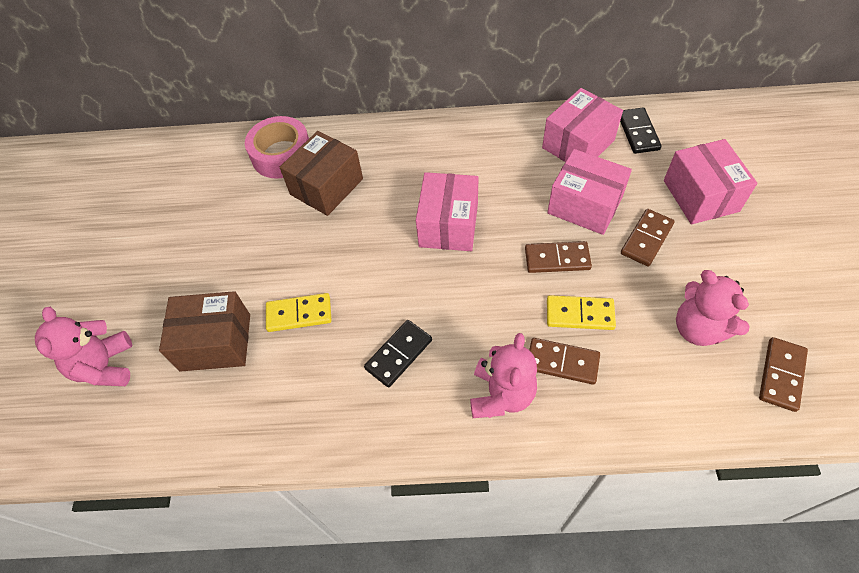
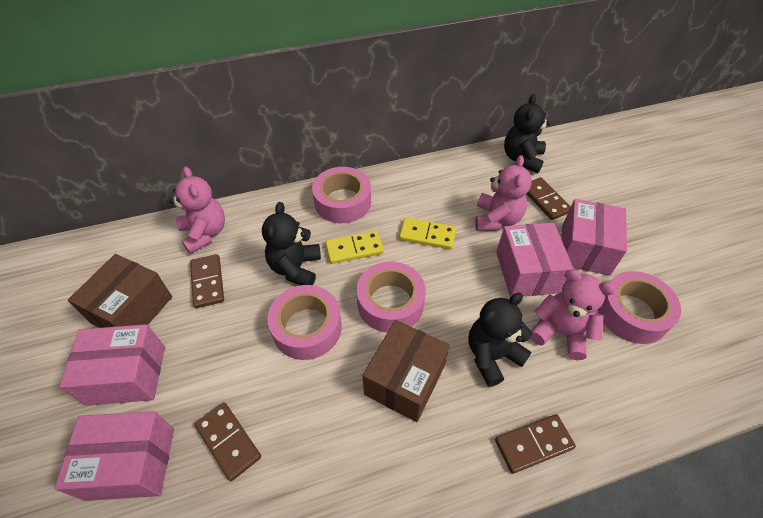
black domino: [364,320,432,388] [620,107,662,154] = 2 -> none = 0
black teddy bear: none = 0 -> [262,202,321,285] [468,293,532,387] [504,94,550,173] = 3
pink tape: [245,116,309,179] = 1 -> [267,285,342,360] [312,167,371,223] [357,262,426,333] [598,271,681,344] = 4

